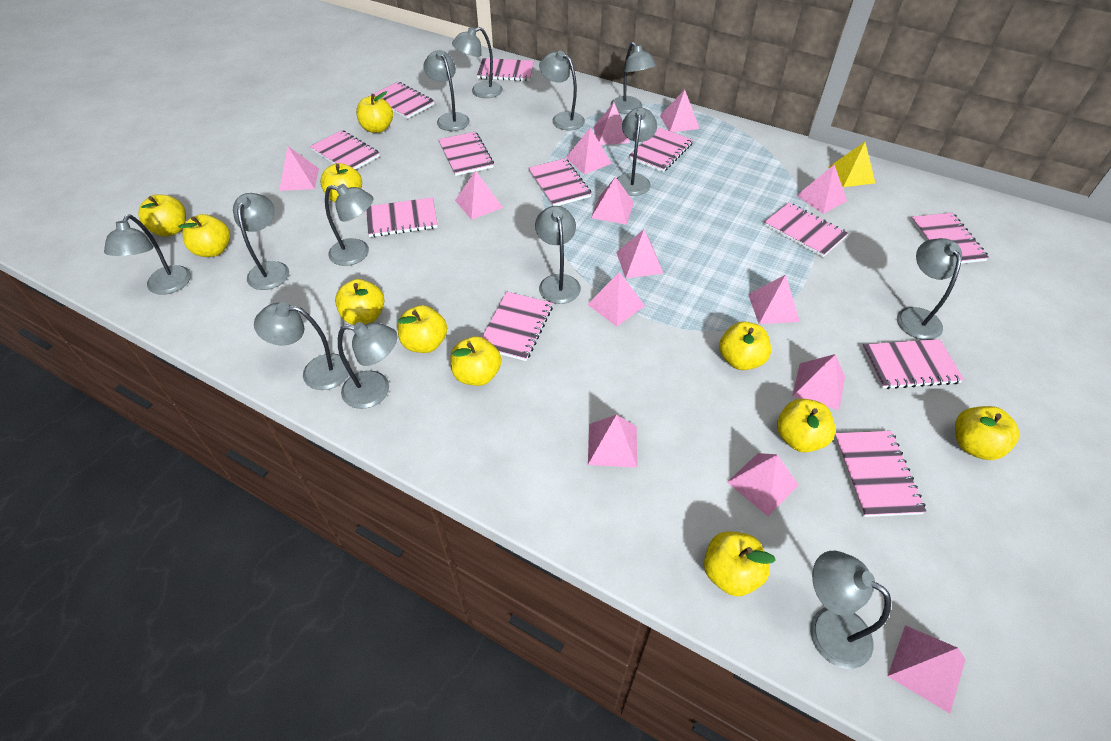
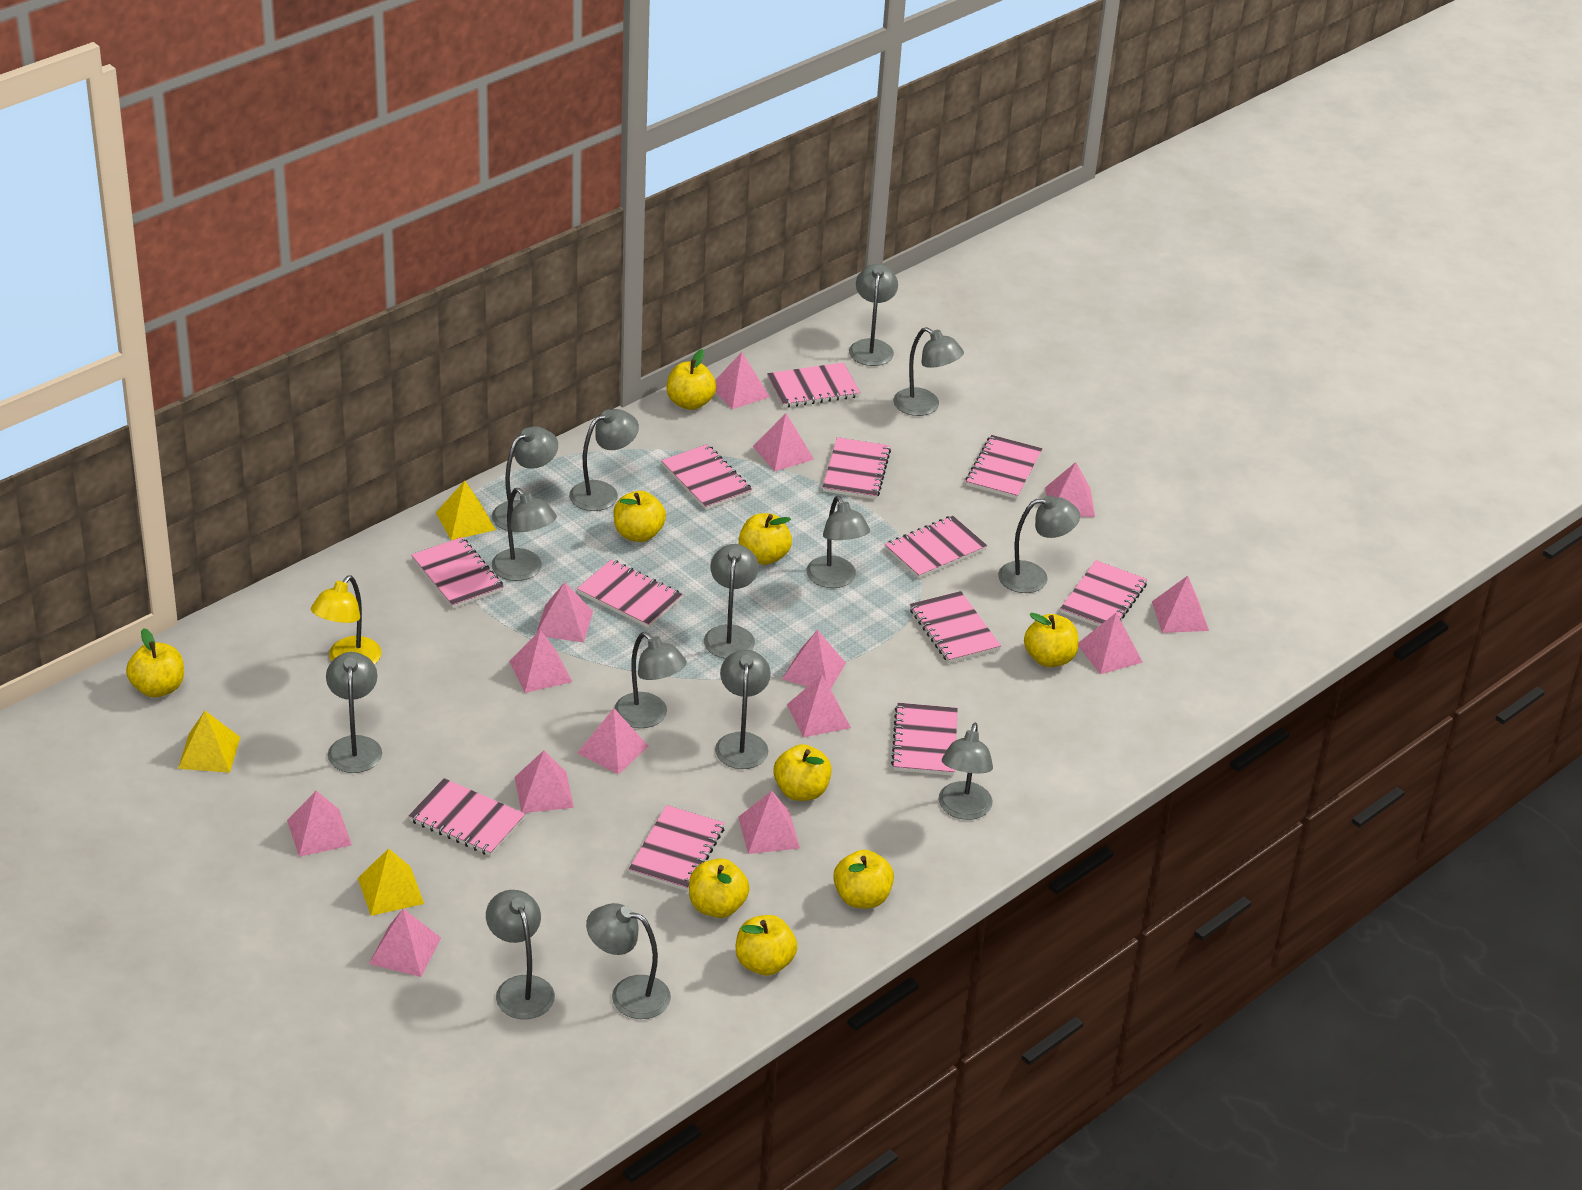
grey lamp: [104,214,191,295] [233,193,289,290] [254,302,350,390] [325,184,373,266] [338,322,398,409] [423,50,470,131] [452,27,503,98] [535,206,581,304] [539,51,585,130] [611,42,656,114] [617,108,657,196] [810,551,891,669] [897,238,962,340] = 13 -> [326,652,382,773] [486,890,555,1019] [492,426,558,532] [492,488,557,581] [569,409,639,511] [586,903,671,1019] [614,632,687,728] [704,544,759,659] [715,649,771,769] [807,496,870,588] [849,264,898,366] [893,327,964,416] [939,723,993,820] [998,495,1080,593] = 14
yellow apple: [138,195,186,237] [178,214,230,257] [320,163,362,203] [335,279,384,325] [356,91,393,133] [398,305,447,353] [450,336,501,386] [704,532,776,596] [719,322,771,370] [777,399,836,452] [955,406,1019,460] = 11 -> [126,628,184,697] [613,491,666,542] [667,349,716,410] [689,858,750,918] [736,915,797,976] [739,513,792,565] [773,744,832,801] [833,850,894,908] [1024,613,1079,667] = 9
yellow lamp: none = 0 -> [311,576,381,665] = 1
yellow pyramid: [828,142,875,187] = 1 -> [178,711,240,773] [358,848,424,916] [436,480,496,540] = 3

